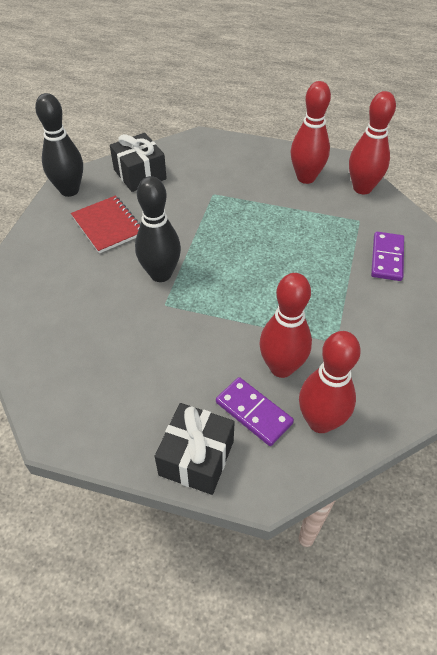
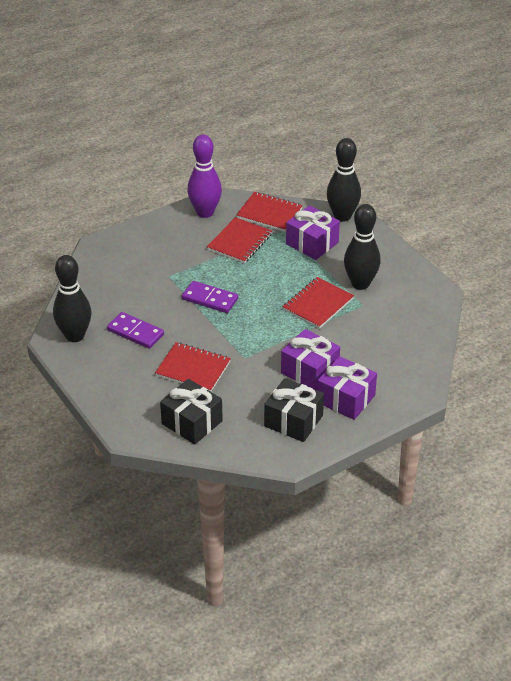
black bowling pin: [35,93,83,197] [135,176,181,282] = 2 -> [53,255,91,342] [327,138,361,222] [344,204,381,290] = 3
purple bowling pin: none = 0 -> [187,134,222,218] = 1
purple gift: none = 0 -> [281,329,340,390] [286,205,340,260] [317,356,377,420] = 3
red bowling pin: [259,273,312,378] [291,81,331,184] [299,331,361,433] [349,91,396,195] = 4 -> none = 0
red notebook: [71,195,140,254] = 1 -> [155,342,231,392] [207,217,272,263] [236,192,303,232] [283,277,354,329] = 4

